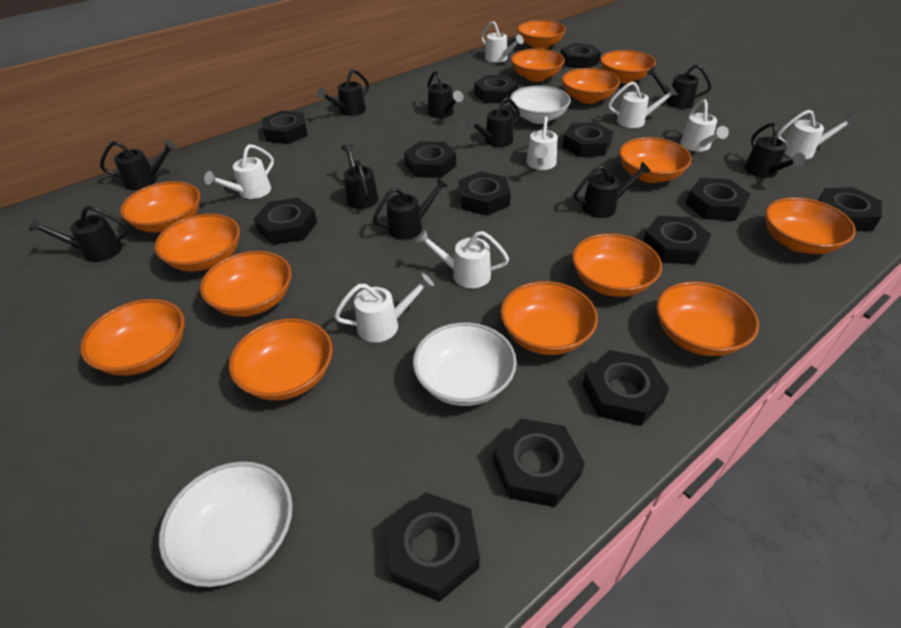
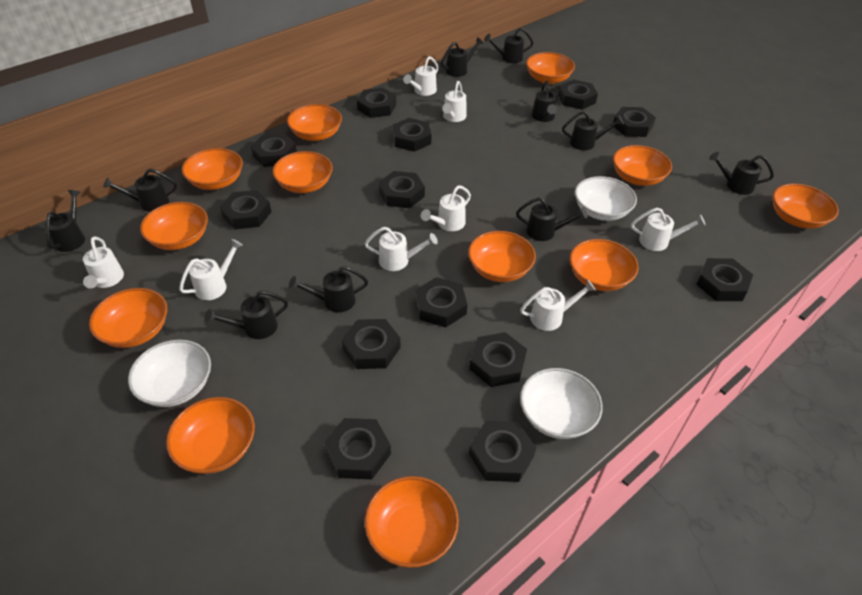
orange bowl: [80,299,185,376] [120,181,200,233] [154,214,240,271] [200,251,292,317] [229,318,333,400] [500,281,598,355] [511,49,565,82] [517,20,566,49] [562,68,620,104] [572,233,662,297] [600,50,656,83] [619,137,692,183] [656,281,759,356] [765,197,856,254] = 14 -> [89,288,167,348] [140,202,208,250] [166,397,255,474] [181,148,243,190] [272,151,333,193] [287,104,342,141] [365,476,459,568] [468,231,536,282] [526,52,575,84] [570,239,638,291] [613,145,672,186] [773,184,838,229] = 12

